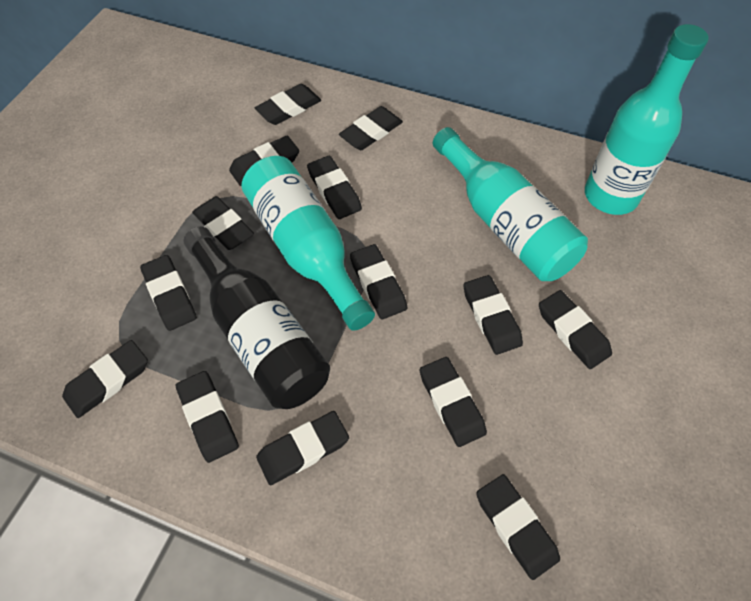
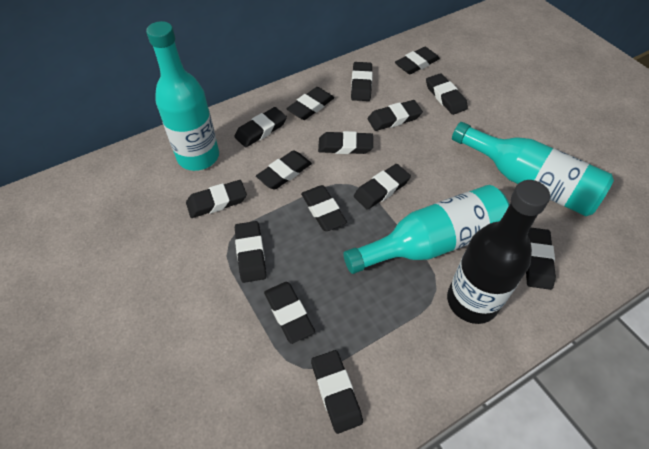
black eraser: [62,340,148,418] [140,255,197,331] [176,371,239,463] [192,196,254,250] [229,136,299,186] [255,84,321,125] [256,411,349,485] [307,156,362,219] [339,106,403,150] [350,244,407,319] [420,357,487,447] [463,275,523,355] [476,474,560,580] [539,290,612,369] = 14 -> [186,180,247,218] [234,107,287,147] [235,221,266,283] [256,150,312,189] [264,282,315,344] [286,87,334,120] [301,185,347,231] [311,350,363,434] [318,131,373,154] [351,62,373,101] [354,164,411,210] [367,100,423,131] [395,47,440,74] [426,73,468,115] [526,228,556,290] = 15

